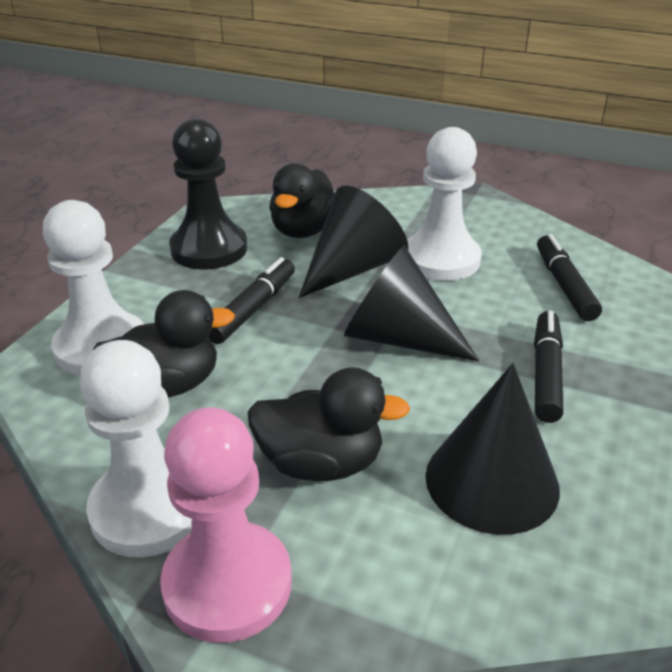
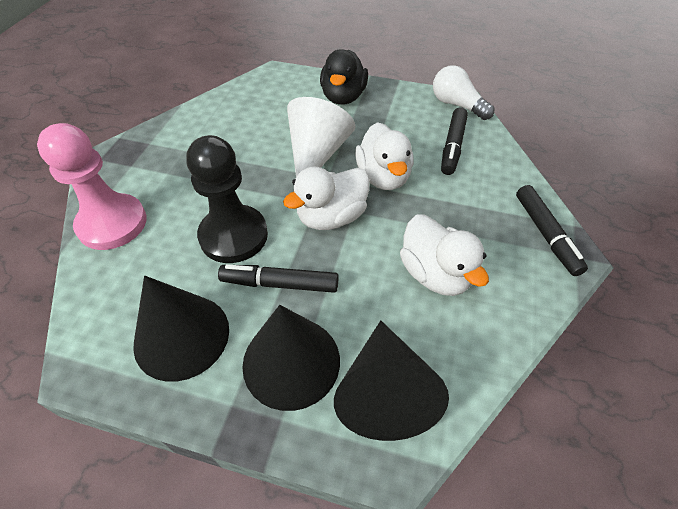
black duck: [93,290,235,398] [247,367,410,481] [269,163,335,238] = 3 -> [320,49,368,105] = 1
white cone: none = 0 -> [287,97,355,177] = 1
white duck: none = 0 -> [283,166,370,230] [355,122,414,190] [400,215,489,296] = 3
white light bulb: none = 0 -> [433,65,494,120] = 1
white pawn: [43,200,144,376] [80,340,192,557] [407,127,482,281] = 3 -> none = 0

